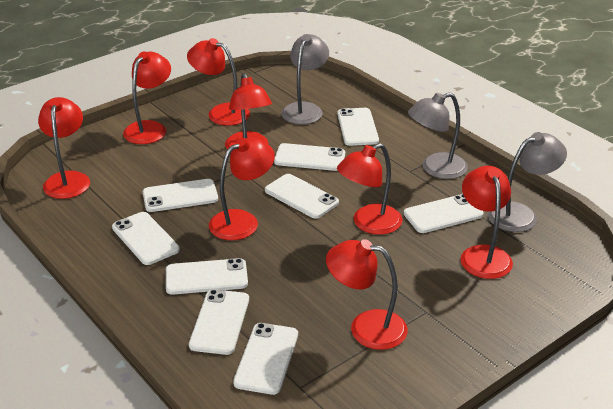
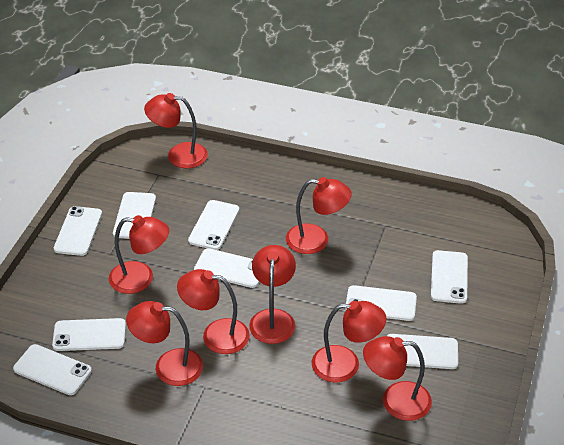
grey lamp: [281,34,329,124] [408,93,468,179] [488,132,567,232] = 3 -> none = 0

